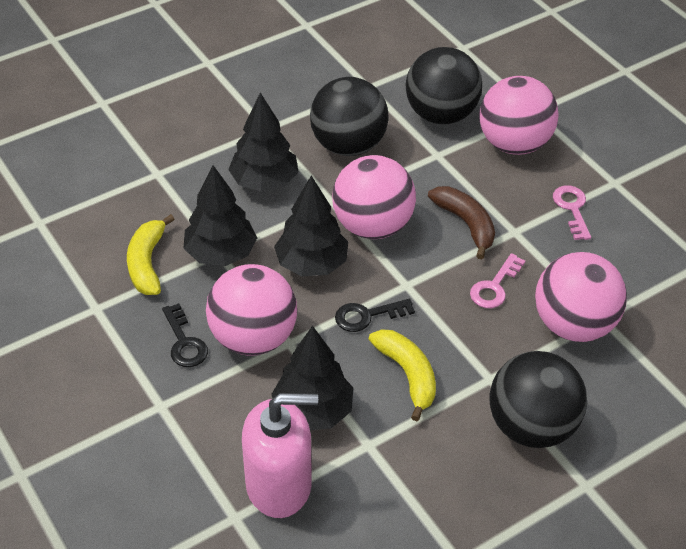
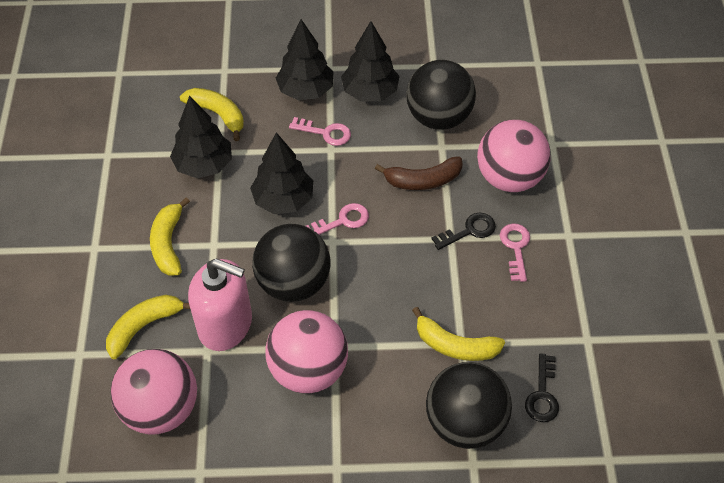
pink ball: [206,264,297,356] [332,155,416,239] [479,76,559,155] [535,252,627,342] = 4 -> [111,349,197,435] [265,310,348,394] [477,120,551,192] = 3
pink key: [470,253,525,308] [553,185,591,240] = 2 -> [289,117,351,146] [306,203,369,235] [500,223,530,282] = 3
yellow banana: [127,214,175,295] [369,329,436,421] = 2 -> [106,295,190,359] [150,197,190,276] [180,88,244,141] [412,307,505,361] = 4

